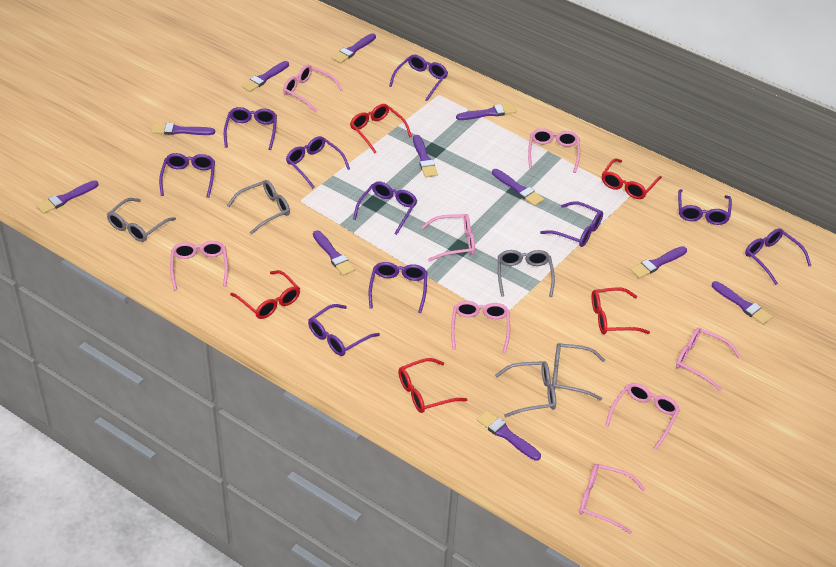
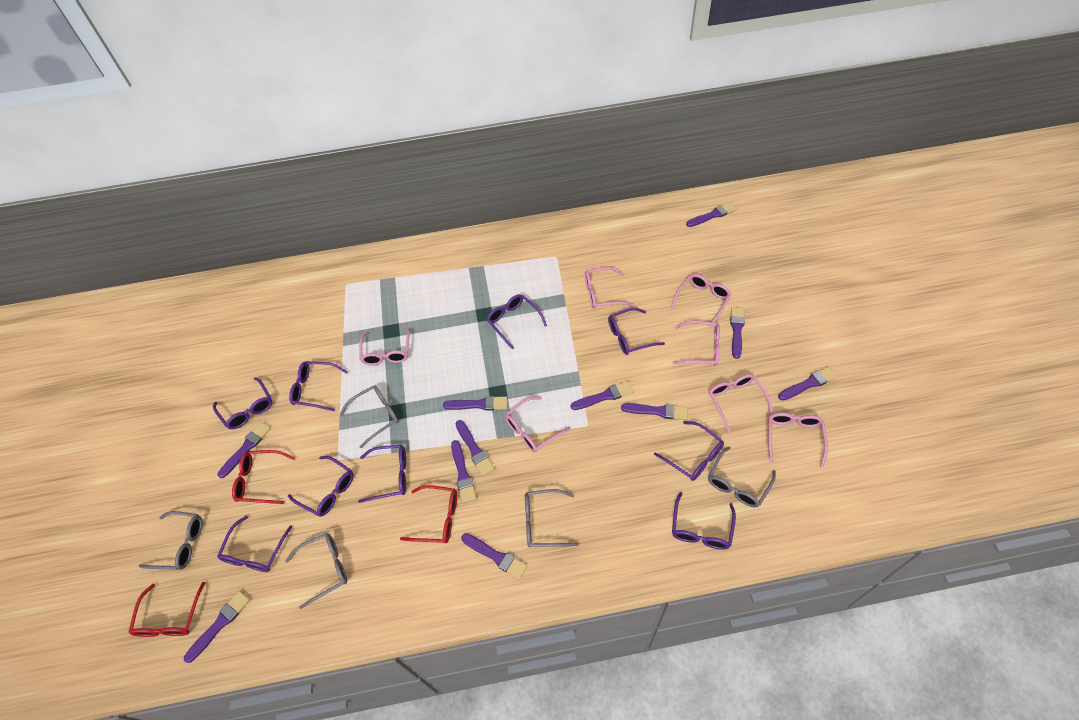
pink glasses: [170,241,228,290] [283,65,343,112] [422,214,475,262] [451,301,510,353] [528,128,580,173] [579,464,645,534] [605,383,680,450] [676,328,741,391] = 8 -> [359,327,410,365] [505,397,571,452] [585,267,633,309] [671,274,731,327] [672,320,720,366] [709,374,773,433] [768,413,828,468] = 7
purple glasses: [159,153,215,198] [224,107,277,150] [286,136,350,188] [308,304,380,356] [353,181,417,235] [369,262,427,313] [389,55,448,101] [540,201,603,247] [678,189,732,225] [745,228,811,285] = 10 -> [213,377,272,429] [217,515,292,572] [288,456,354,517] [289,361,348,411] [358,445,406,503] [486,294,547,350] [608,308,665,355] [654,421,724,481] [672,492,736,550] = 9
red glasses: [230,270,300,319] [350,104,412,153] [398,358,467,413] [592,287,650,334] [602,159,662,199] = 5 -> [128,582,205,637] [232,450,295,504] [400,485,457,543] = 3

